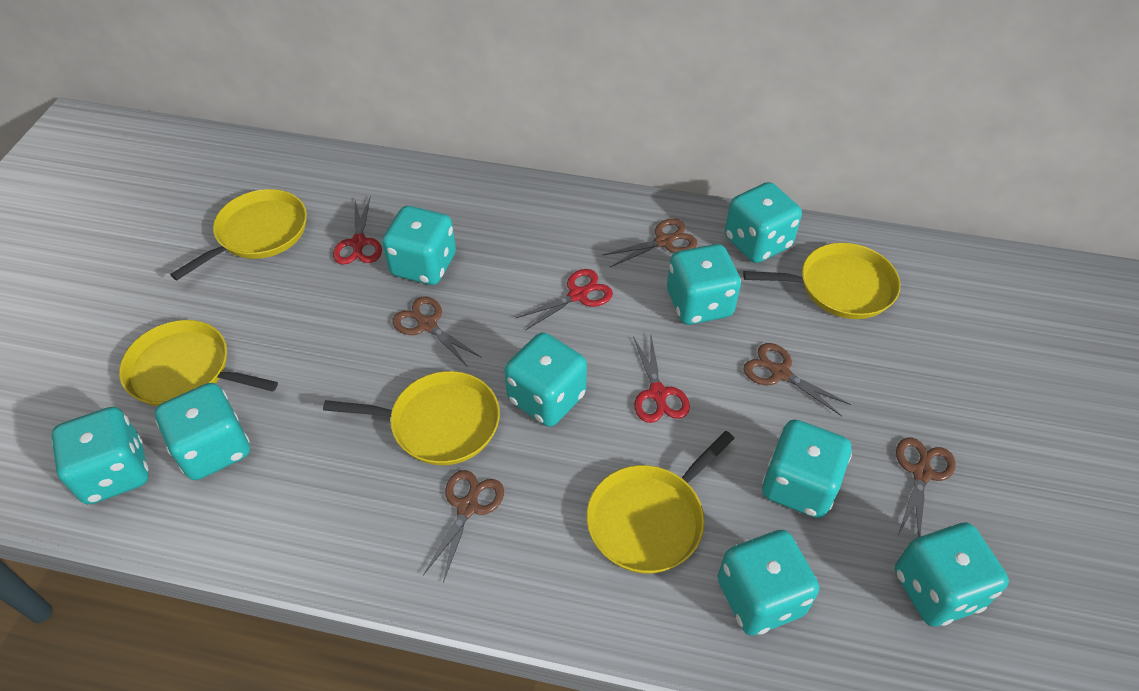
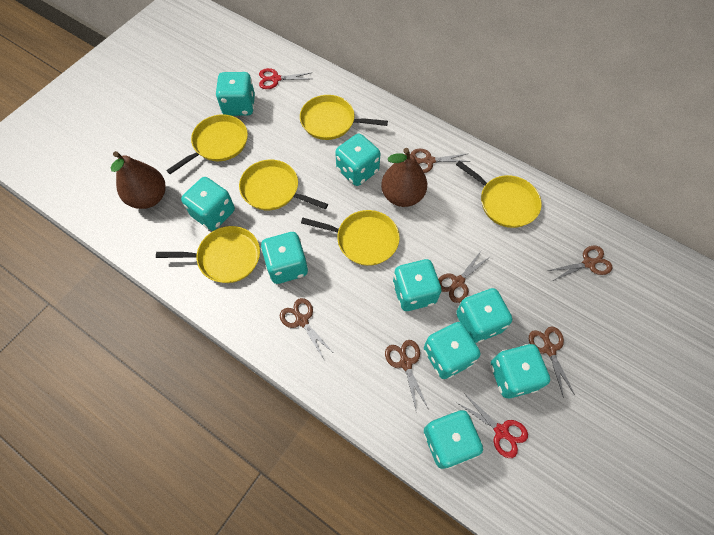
brown pear: none = 0 -> [111,151,165,209] [381,148,427,207] = 2
brown scissors: [392,297,482,367] [423,470,504,582] [603,218,697,267] [743,343,851,416] [896,438,956,537] = 5 -> [280,298,333,359] [385,340,428,413] [411,149,470,173] [438,250,491,303] [529,327,575,398] [548,246,613,281] = 6
red scissors: [333,196,382,265] [516,269,613,331] [633,336,690,423] = 3 -> [259,68,310,89] [456,392,528,458] = 2
yellow pan: [119,320,278,406] [170,189,307,280] [323,371,500,465] [587,431,735,574] [743,243,900,319] = 5 -> [156,226,260,283] [166,114,248,174] [239,160,328,210] [300,95,388,140] [301,210,400,266] [456,161,542,228] = 6

